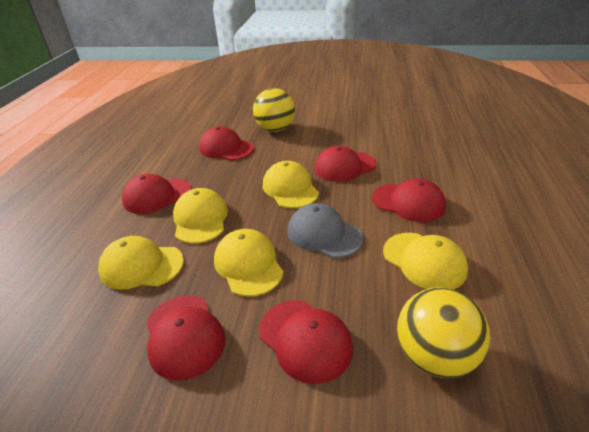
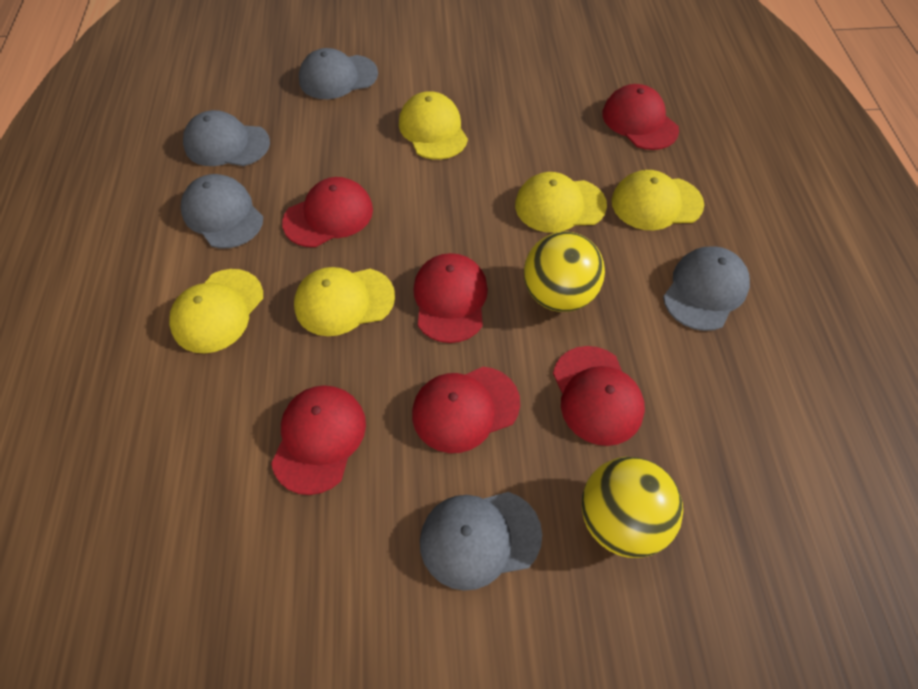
grey cap: [288,203,363,258] = 1 -> [181,174,263,248] [183,110,270,166] [299,48,378,99] [420,492,542,591] [663,246,750,331] = 5

